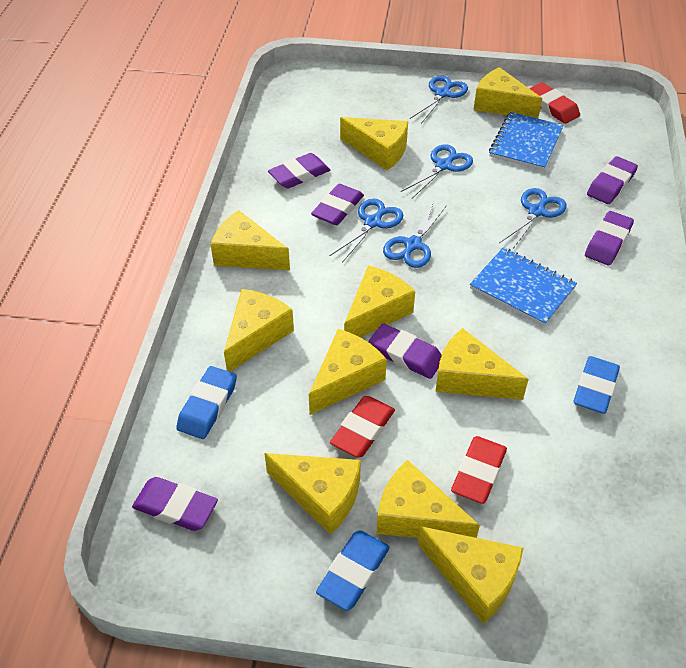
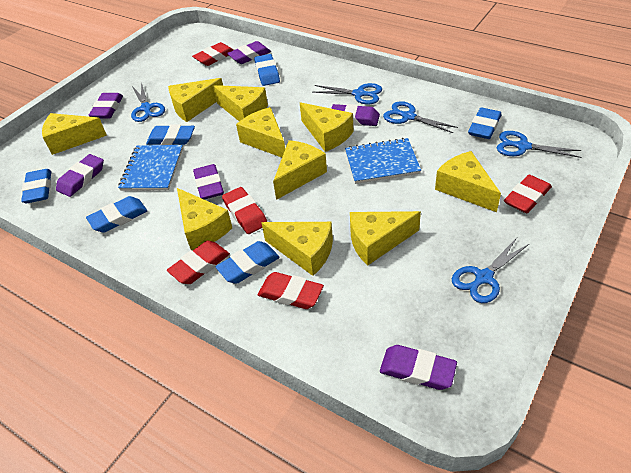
blue eraser: [176,366,237,439] [316,530,390,611] [573,356,620,414] = 3 -> [21,169,51,203] [86,196,147,233] [146,124,195,145] [215,241,280,284] [254,54,280,86] [468,108,501,139] = 6
red eraser: [330,396,395,458] [451,436,507,504] [529,83,580,124] = 3 -> [167,241,230,284] [192,42,233,66] [222,187,267,234] [258,272,324,309] [504,175,552,213] = 5

